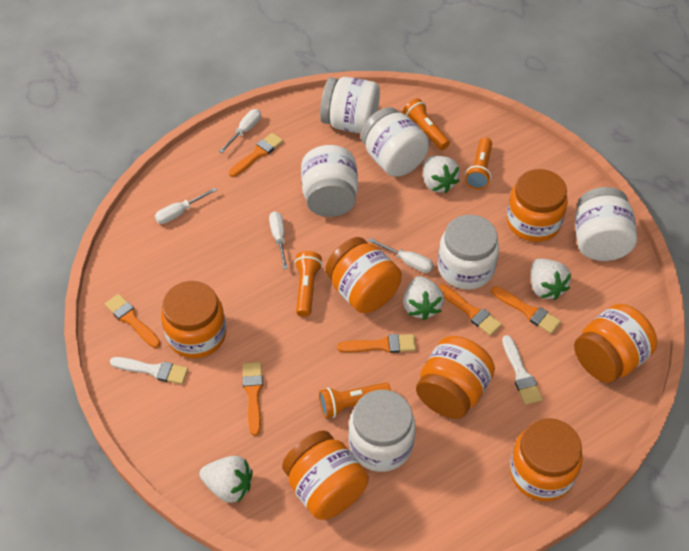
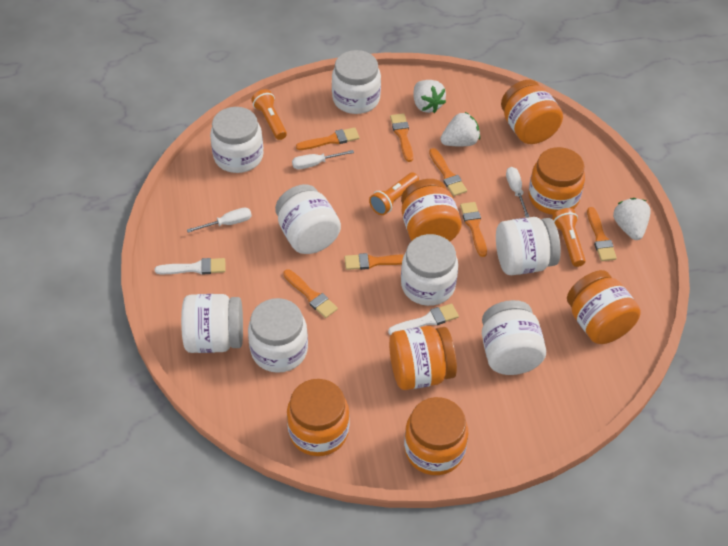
orange brush: [105,294,161,348] [229,133,283,177] [243,362,263,436] [337,334,416,353] [438,284,502,336] [491,286,561,334] = 6 -> [283,269,338,318] [296,127,360,150] [344,253,404,270] [390,113,413,162] [429,148,467,196] [460,202,487,257] [587,207,617,261] = 7
orange flashlight: [294,251,322,317] [319,383,391,418] [402,99,450,150] [465,137,492,189] = 4 -> [251,89,287,140] [369,172,419,215] [552,208,586,267] = 3
white jar: [301,145,358,217] [320,77,380,134] [348,390,416,472] [361,107,429,177] [438,215,499,290] [575,187,637,261] = 6 -> [181,294,243,353] [210,107,263,173] [248,298,308,373] [275,184,341,254] [332,50,381,114] [401,234,458,306] [482,300,546,375] [496,217,561,275] = 8
white screwdriver: [155,188,217,224] [219,109,261,153] [269,211,288,269] [369,238,434,273] = 4 -> [187,208,252,233] [292,150,354,169] [506,167,530,217] = 3
white strawberry: [199,456,253,503] [403,276,444,320] [423,156,460,193] [531,259,571,300] = 4 -> [413,80,446,113] [440,112,480,146] [613,198,651,240] = 3

